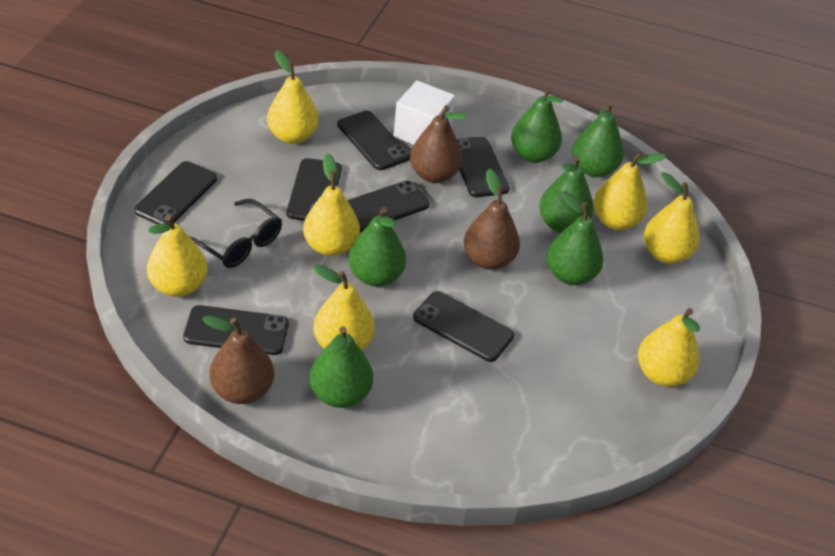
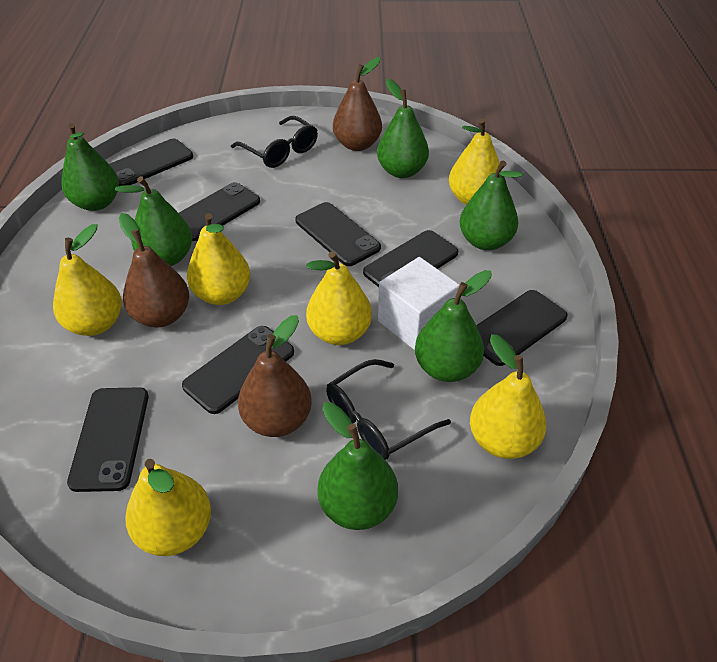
black glasses: [189,198,282,268] = 1 -> [231,116,318,168] [326,359,451,460] = 2
yellow pear: [147,215,208,297] [267,50,319,144] [303,153,360,256] [313,264,375,350] [593,151,666,230] [638,308,700,387] [644,172,699,264] = 7 -> [53,224,122,336] [125,459,211,556] [187,213,250,305] [306,251,372,345] [449,118,502,205] [470,334,547,459] = 6

